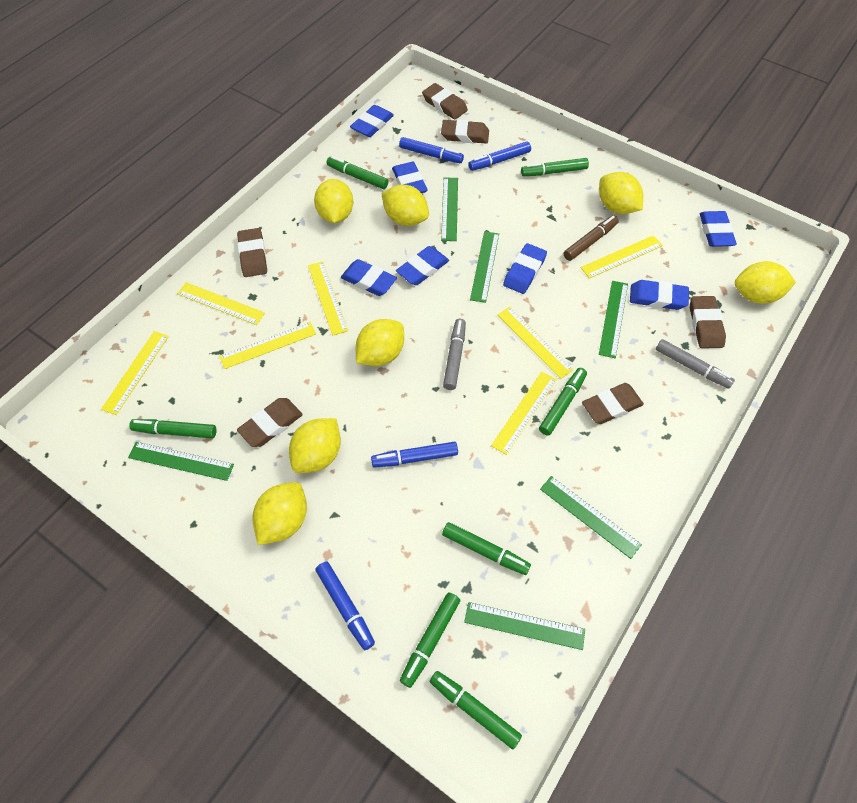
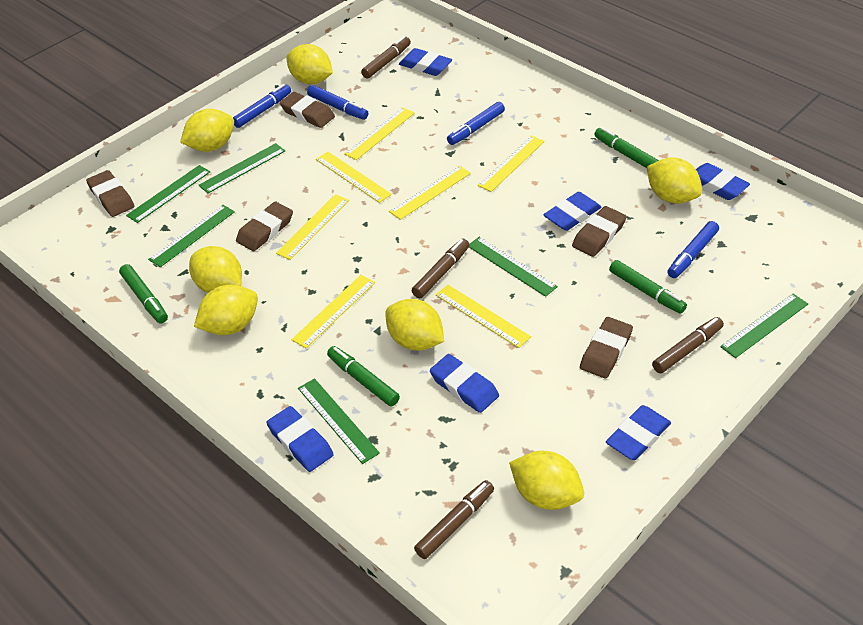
blue eraser: [341,259,397,296] [350,105,394,137] [392,162,428,193] [396,246,449,285] [503,243,547,294] [630,280,689,310] [700,211,737,247] = 7 -> [267,406,334,472] [399,48,452,76] [430,354,499,413] [543,192,601,231] [606,405,671,460] [696,163,750,200] = 6
brown eraser: [237,228,267,277] [237,398,303,447] [422,83,468,120] [441,119,489,144] [582,383,644,424] [690,296,726,348] = 6 -> [86,170,134,217] [236,202,293,251] [280,92,335,128] [572,206,627,257] [580,317,633,379] = 5
brown marker: [564,215,619,261] = 1 -> [361,36,411,79] [412,239,469,298] [414,480,494,559] [652,317,724,373] = 4
green marker: [129,419,216,438] [327,156,388,189] [400,592,460,688] [430,671,522,749] [442,522,531,575] [521,158,589,176] [539,368,587,436] = 7 -> [119,264,168,323] [327,346,400,407] [594,127,659,168] [609,260,687,314] = 4
grey marker: [443,319,466,390] [656,339,735,389] = 2 -> none = 0

